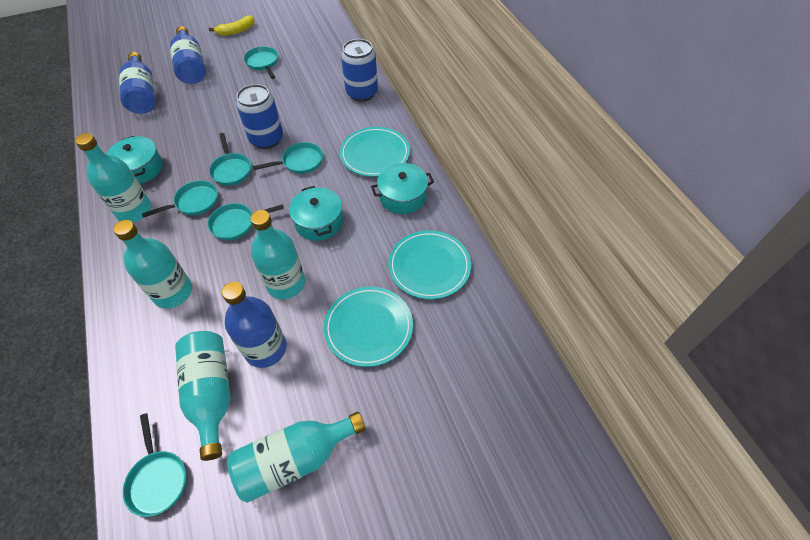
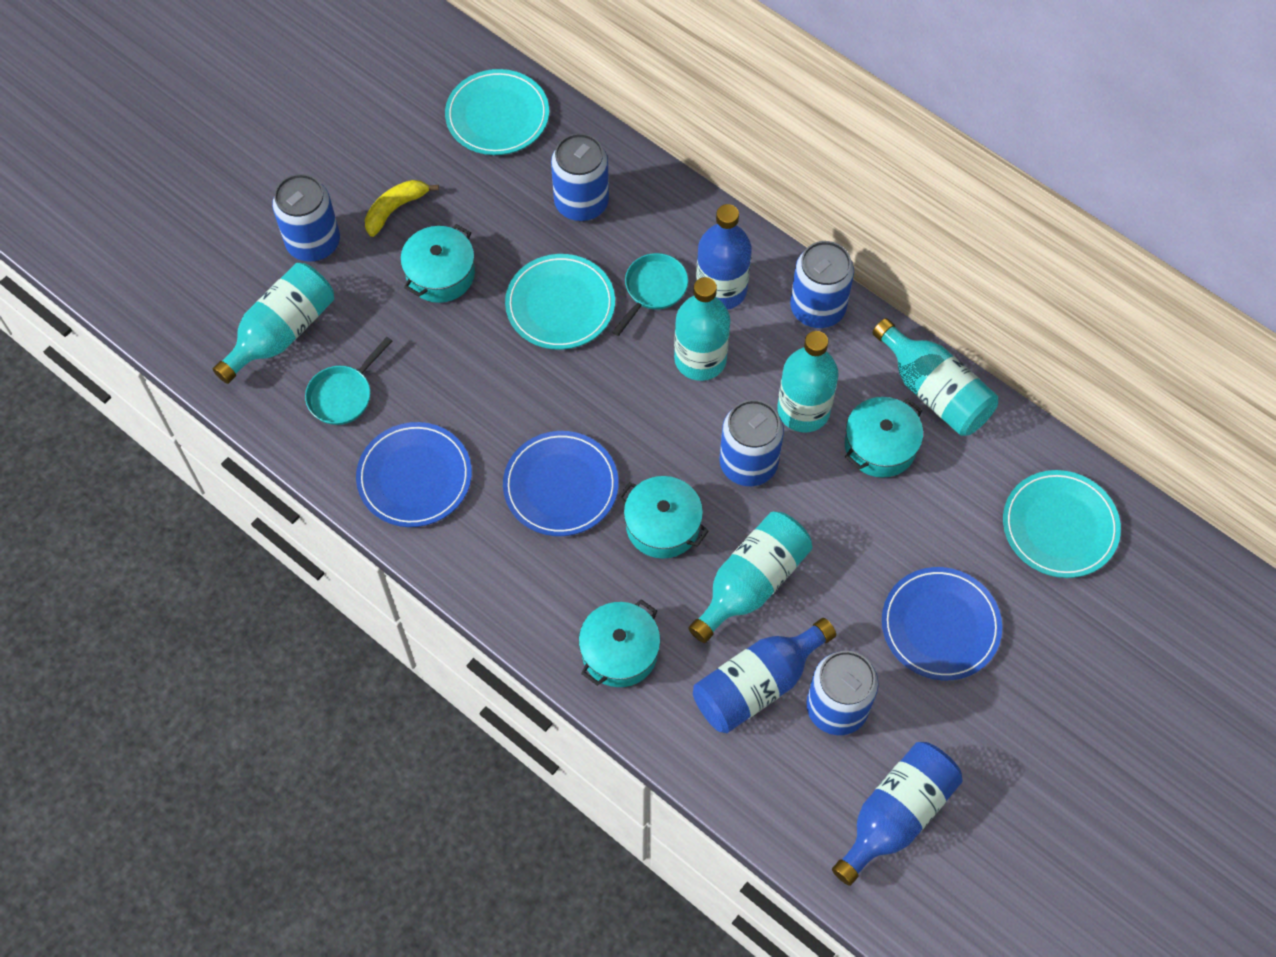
blue can: [236,84,283,149] [341,39,378,102] = 2 -> [272,174,340,262] [551,133,609,221] [720,400,784,486] [790,241,854,328] [806,651,879,735] = 5
blue plate: none = 0 -> [356,422,472,527] [503,431,619,536] [882,567,1002,680] = 3
turquoise pan: [123,413,186,517] [142,180,218,218] [208,203,284,240] [209,133,251,186] [244,46,278,79] [253,142,323,174] = 6 -> [305,337,392,425] [612,253,688,336] = 2
turquoise pot: [107,136,163,184] [289,186,343,241] [371,163,434,214] = 3 -> [401,224,475,303] [579,599,661,687] [618,476,709,559] [845,397,923,478] = 4

